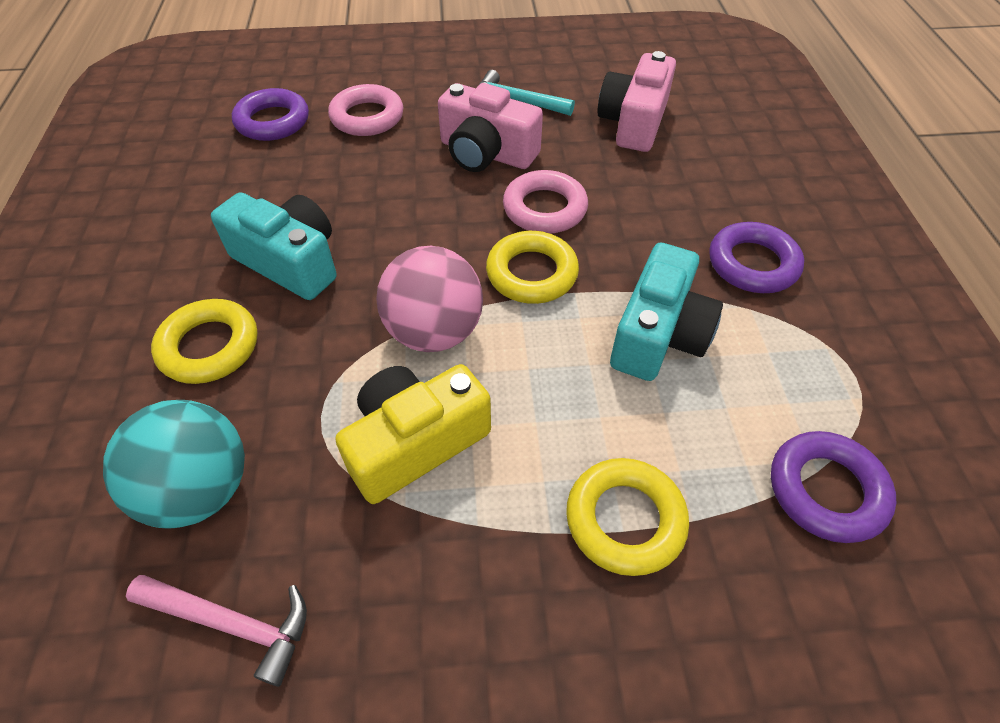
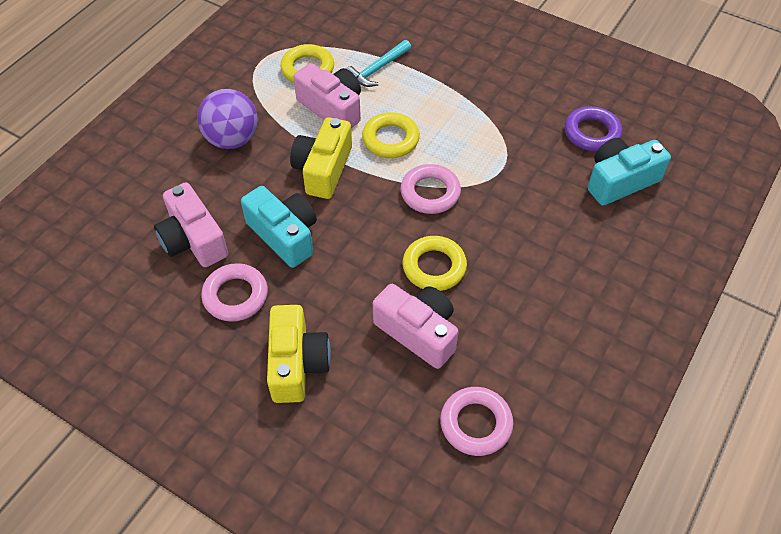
pink ball: [376,246,483,352] = 1 -> none = 0
pink camera: [438,83,543,172] [597,51,676,152] = 2 -> [154,182,228,267] [293,63,361,128] [373,284,458,369] = 3
pink hammer: [126,575,307,687] = 1 -> none = 0
pink ring: [328,84,403,136] [503,170,588,234] = 2 -> [201,263,268,322] [400,164,461,214] [440,387,513,456] = 3
purple ball: none = 0 -> [197,89,258,149] = 1
purple ring: [232,88,309,141] [709,222,804,293] [771,431,896,543] = 3 -> [565,106,622,152] = 1
turquoise ball: [103,400,245,528] = 1 -> none = 0
yellow camera: [335,364,491,504] = 1 -> [267,305,331,403] [290,117,352,199] = 2

